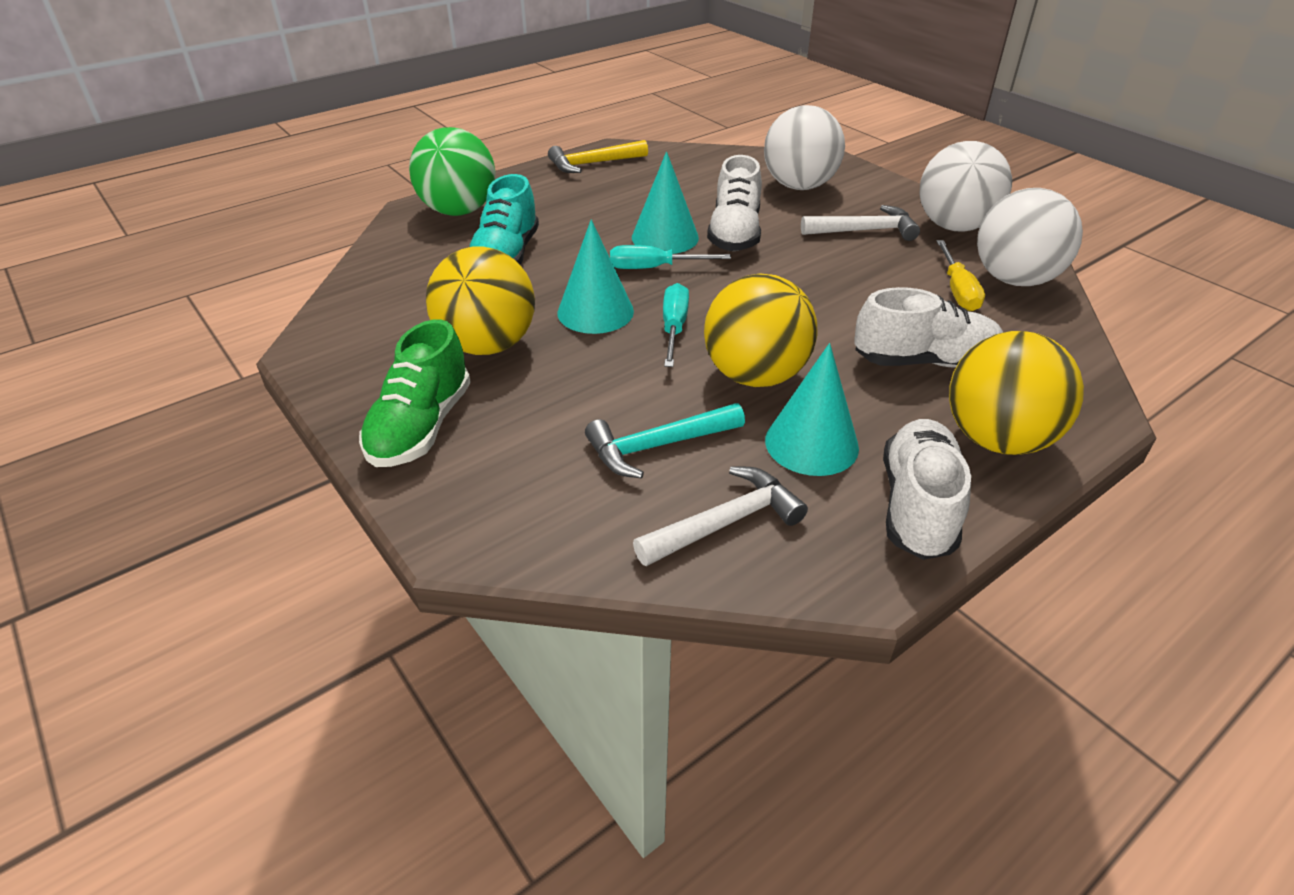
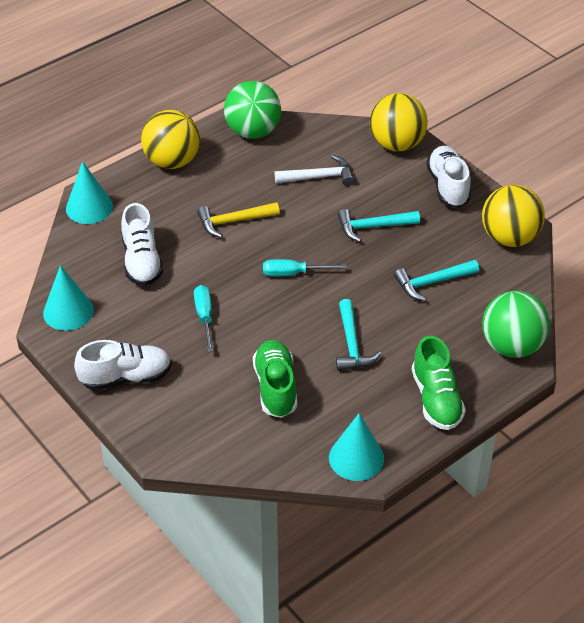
green ball: [409,127,496,216] = 1 -> [224,81,281,139] [482,291,550,358] = 2
green shoe: [359,319,471,467] = 1 -> [253,340,297,418] [412,336,466,430] = 2
turquoise hammer: [585,403,745,479] = 1 -> [336,299,381,371] [338,209,420,242] [394,260,479,301] = 3
turquoise shoe: [470,174,539,265] = 1 -> none = 0
white ball: [764,105,845,190] [920,141,1012,232] [977,188,1083,286] = 3 -> none = 0
white hammer: [633,467,808,566] [801,205,920,241] = 2 -> [275,155,354,186] = 1
yellow screwdriver: [936,240,985,311] = 1 -> none = 0

